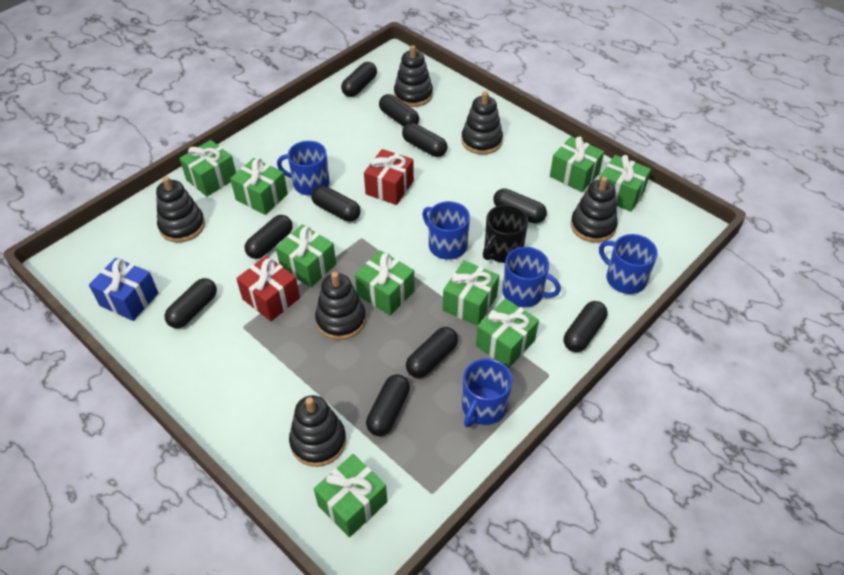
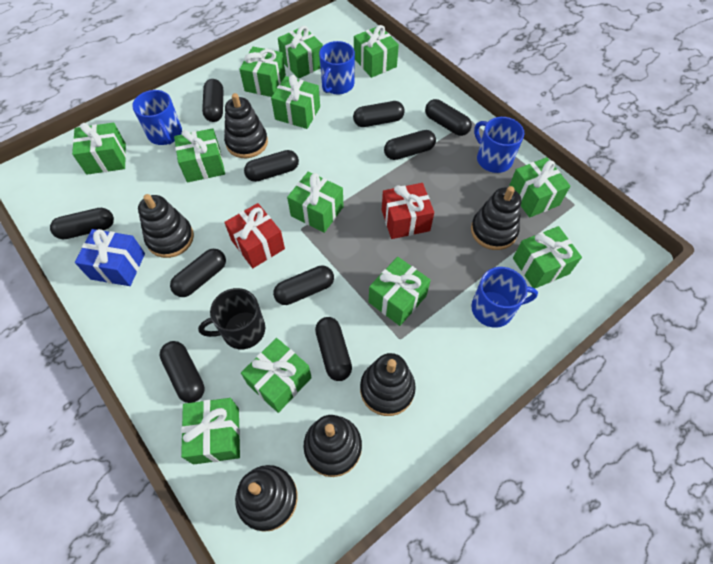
blue mug: [277,141,330,196] [422,201,470,260] [462,359,512,427] [503,247,561,307] [599,234,658,294] = 5 -> [132,90,182,145] [319,41,355,95] [471,267,538,328] [474,117,524,173] = 4
green gift: [179,140,236,197] [230,158,288,215] [276,225,336,288] [314,454,387,537] [355,250,415,316] [443,260,499,326] [476,298,539,368] [550,136,604,192] [599,155,651,212] = 9 -> [72,123,126,175] [174,128,225,182] [181,398,240,464] [239,47,286,97] [241,338,312,413] [271,75,320,129] [278,26,323,79] [287,172,344,233] [354,25,399,78] [369,257,431,326] [509,157,570,218] [513,226,582,288] = 12

